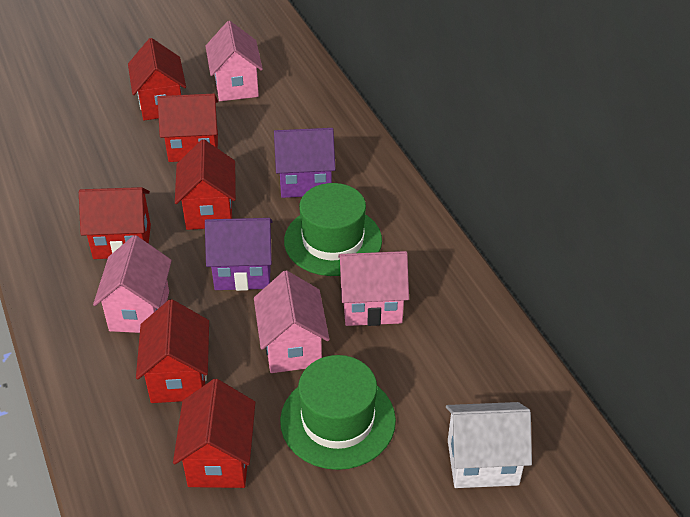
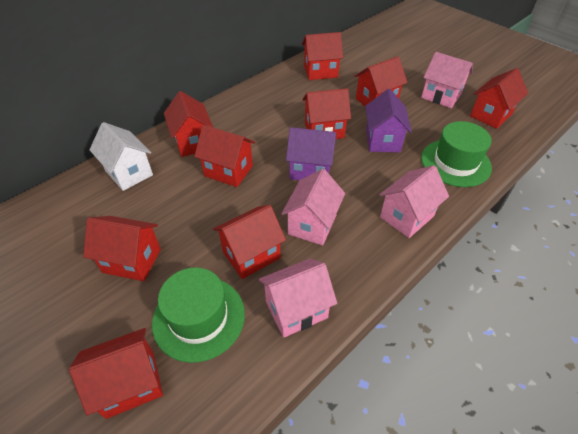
red house: [79,187,151,259] [128,38,186,120] [136,299,209,403] [157,94,218,162] [173,379,255,488] [175,139,236,230] = 6 -> [69,328,163,419] [83,216,161,281] [164,91,213,157] [194,125,255,187] [213,205,286,279] [302,32,343,80] [302,88,351,139] [354,56,407,106] [470,68,528,129] = 9

